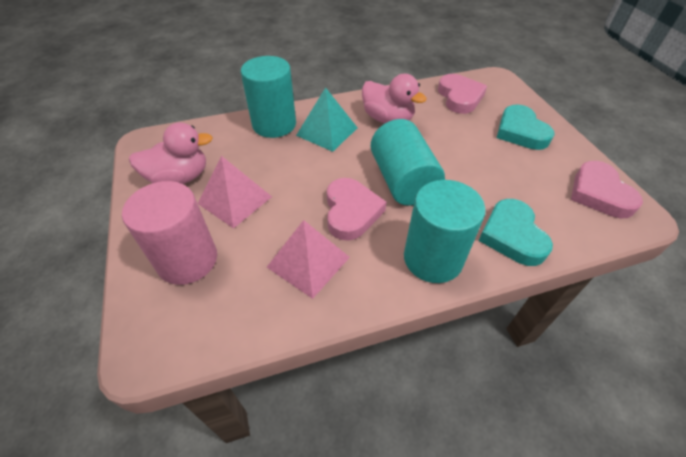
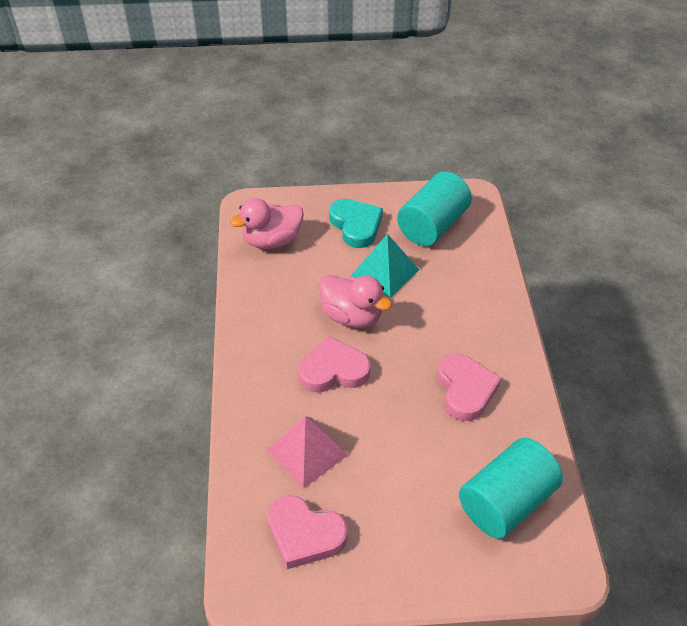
pink cylinder: [122,181,217,285] = 1 -> none = 0
pink pyramid: [198,156,272,229] [267,220,350,299] = 2 -> [267,416,349,489] = 1
turquoise cylinder: [241,56,296,138] [371,119,445,206] [404,180,486,283] = 3 -> [397,172,472,246] [459,438,563,539] = 2
turquoise heart: [479,199,553,266] [497,104,555,150] = 2 -> [329,199,383,248] = 1

